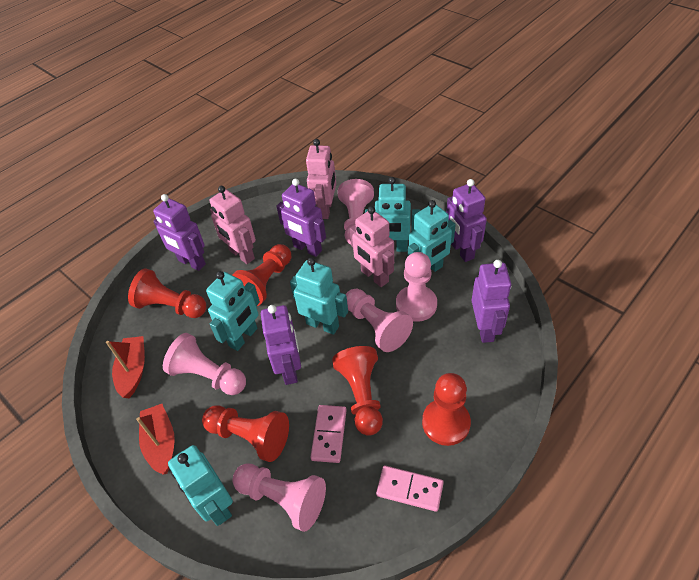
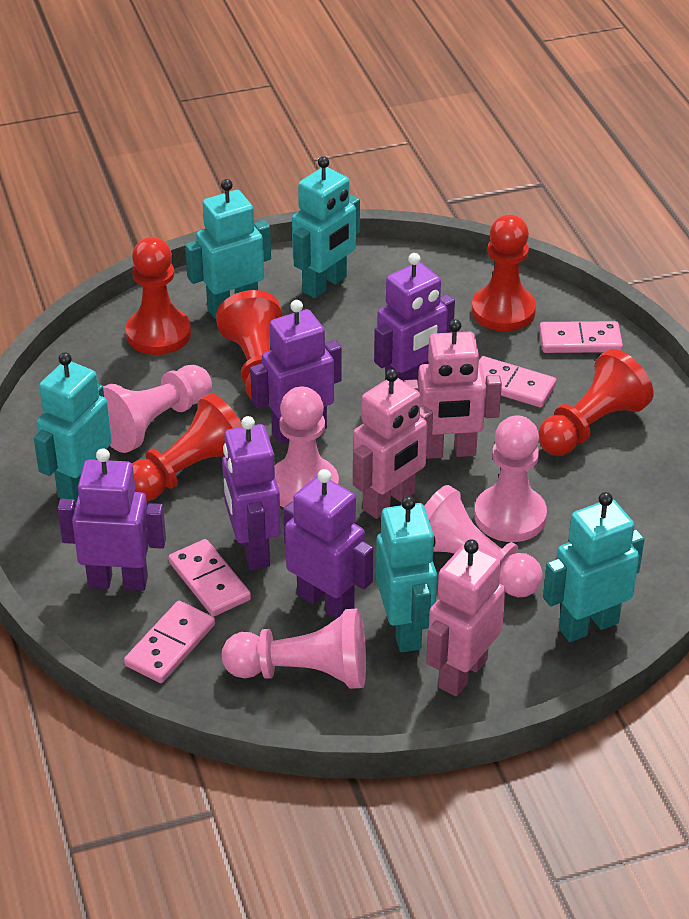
pink domino: [310,405,347,463] [376,466,444,512] = 2 -> [124,601,215,683] [168,539,251,617] [479,356,556,407] [539,321,623,353] = 4
red boat: [106,336,145,398] [136,404,175,475] = 2 -> none = 0

